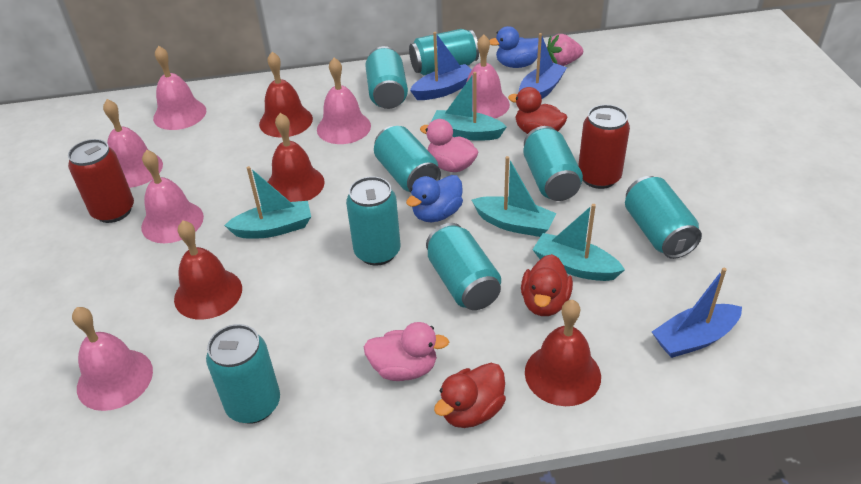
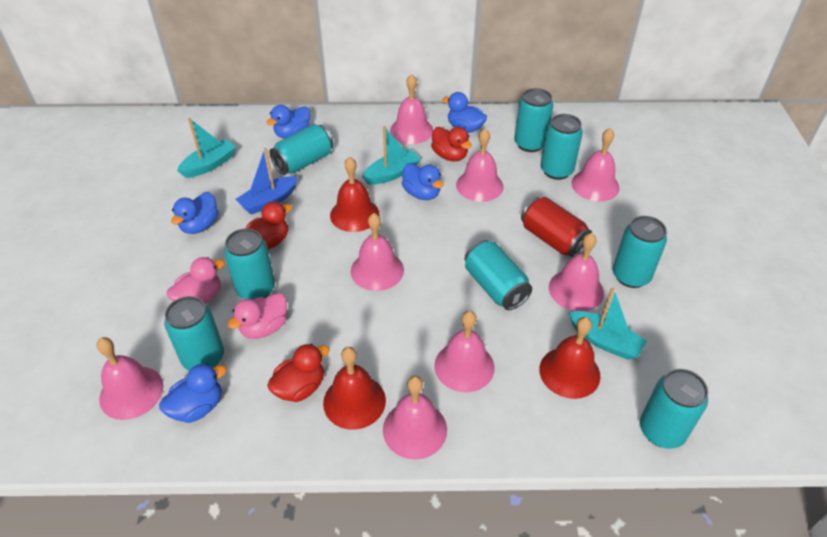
blue boat: [410,32,472,100] [519,33,567,99] [652,268,742,358] = 3 -> [236,148,298,215] = 1
blue duck: [406,175,463,222] [489,26,539,68] = 2 -> [159,363,227,423] [171,192,218,234] [266,105,310,139] [402,163,444,200] [443,92,487,133] = 5
pink bell: [72,307,153,411] [103,99,163,188] [141,150,204,243] [153,46,206,130] [317,58,371,144] [466,35,510,118] = 6 -> [97,337,164,420] [351,213,404,291] [383,376,447,459] [390,74,433,144] [434,311,494,392] [456,128,504,202] [549,233,604,311] [571,128,620,202] = 8
pink strawberry: [547,34,583,66] = 1 -> none = 0
red bell: [174,220,242,320] [259,52,313,137] [268,113,325,202] [525,300,601,406] = 4 -> [323,347,386,430] [330,157,379,232] [539,317,600,399] = 3
red can: [68,139,134,223] [578,105,630,189] = 2 -> [521,197,592,257] = 1
turquoise boat: [224,166,311,239] [430,72,507,141] [472,156,557,237] [533,204,625,281] = 4 -> [177,118,236,178] [362,126,421,185] [569,287,647,360] = 3

